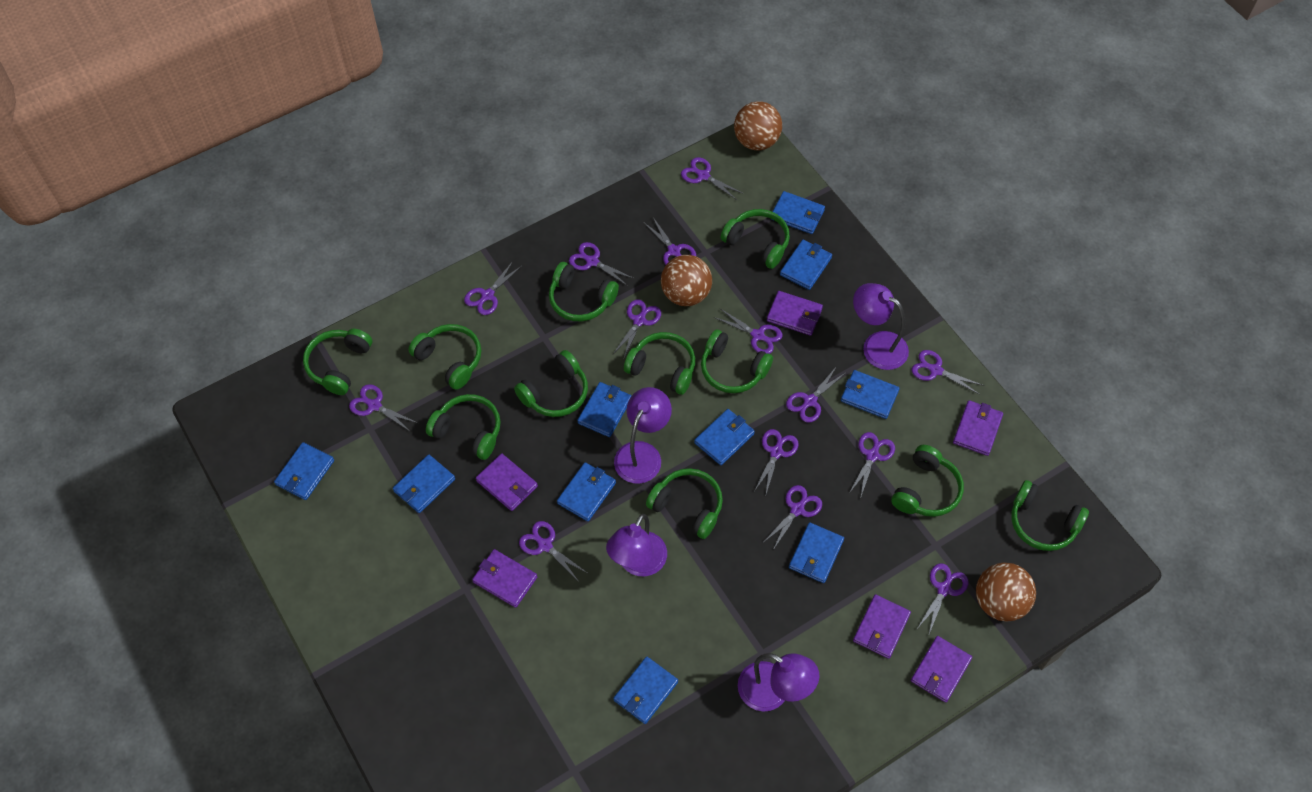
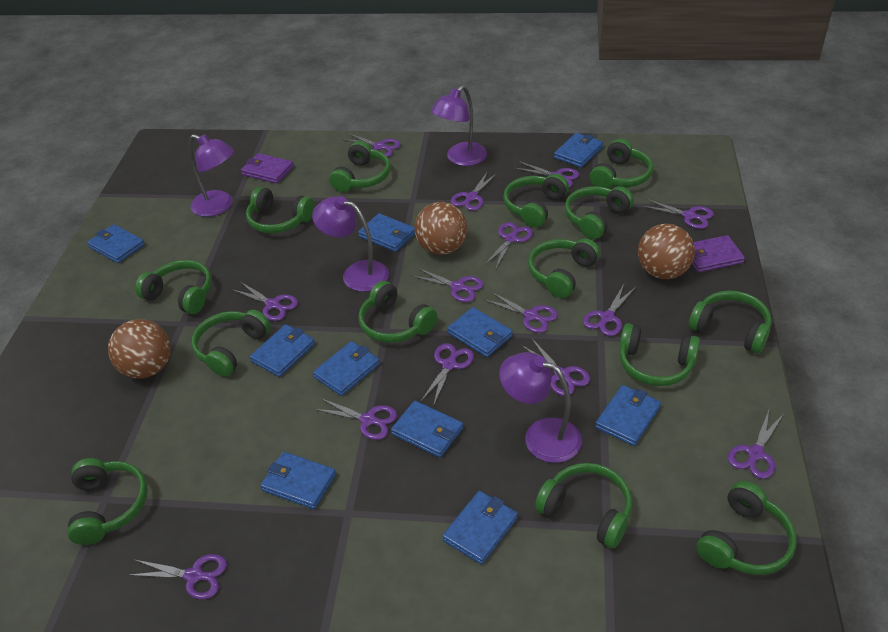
green headphones: [303,329,372,395] [408,324,481,390] [426,394,501,460] [514,350,588,417] [549,262,619,322] [624,332,695,395] [646,468,723,539] [701,330,773,393] [721,209,790,269] [891,445,964,517] [1011,480,1089,551] = 11 -> [67,458,148,545] [135,260,212,314] [192,310,271,377] [246,187,315,234] [329,141,391,192] [358,281,437,343] [503,174,569,227] [528,238,600,298] [535,463,632,549] [565,186,634,239] [590,139,653,188] [619,323,700,386] [689,290,772,353] [697,481,797,575] = 14
purple wallet: [472,549,537,608] [476,453,538,511] [767,291,823,336] [853,594,911,659] [911,636,972,702] [953,400,1003,456] = 6 -> [241,153,294,184] [692,235,745,273] = 2

